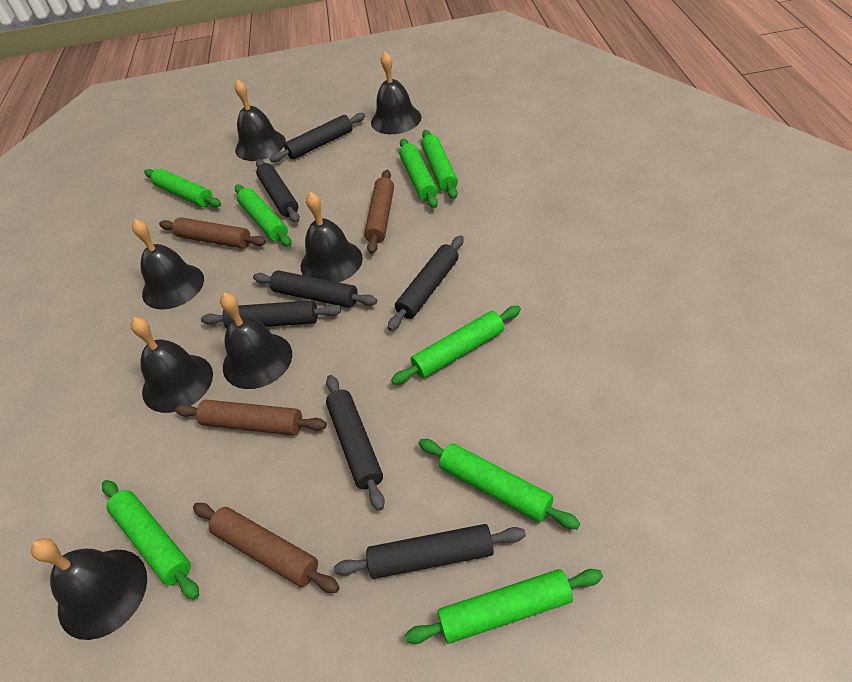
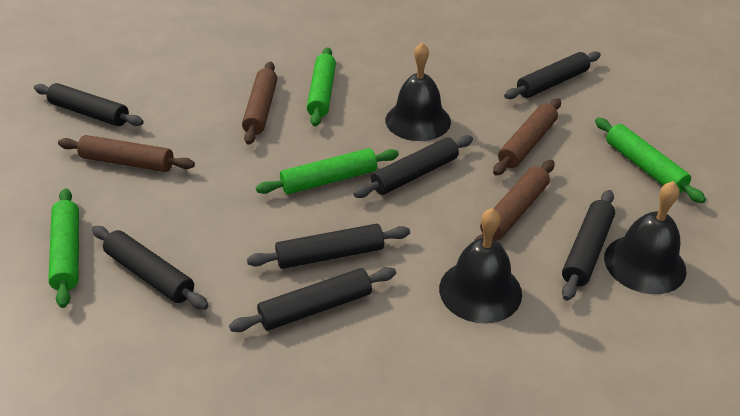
black bell: [31,538,147,640] [131,317,213,413] [132,219,204,309] [220,293,292,389] [234,79,286,161] [301,192,363,282] [371,52,422,134] = 7 -> [385,42,451,141] [439,208,522,324] [604,181,687,294] = 3
green rolling pin: [102,480,199,600] [144,169,221,207] [235,184,292,247] [391,306,521,385] [399,139,438,208] [405,569,603,644] [418,439,580,529] [421,130,458,199] = 8 -> [48,188,79,308] [256,148,399,194] [307,47,336,126] [595,118,706,203] = 4

